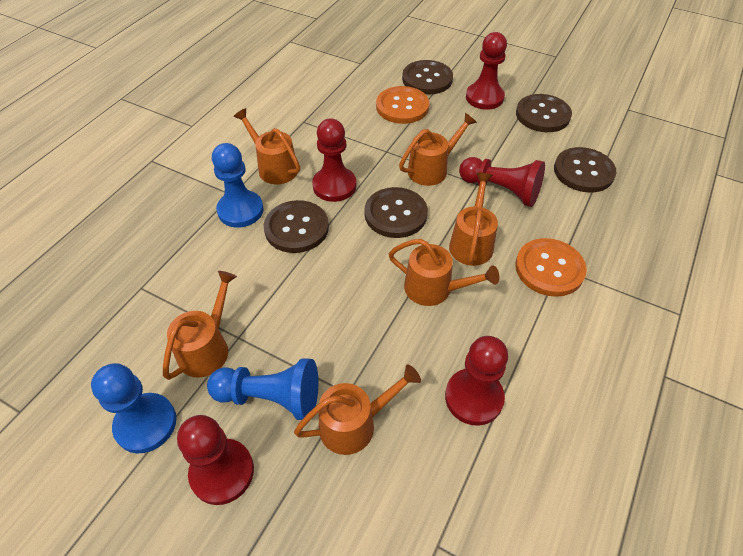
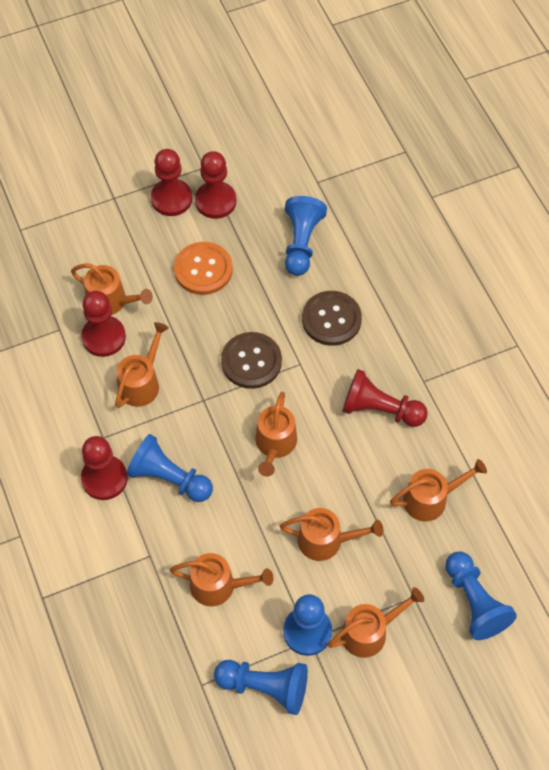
blue pawn: [91,363,176,454] [207,358,318,420] [212,143,264,228] = 3 -> [127,434,213,502] [214,660,308,715] [283,594,332,656] [285,196,327,276] [445,551,517,640] = 5
brown button: [264,200,329,253] [364,187,428,238] [402,60,453,95] [516,94,572,132] [554,147,616,193] = 5 -> [221,332,282,389] [302,291,362,346] = 2
orange button: [376,86,429,124] [515,238,587,297] = 2 -> [174,242,233,295] = 1
orange watering can: [163,271,237,380] [233,108,300,184] [294,365,421,455] [389,239,499,306] [399,113,477,186] [449,172,498,266] = 6 -> [71,263,153,315] [115,322,169,408] [170,553,273,606] [255,392,297,477] [280,508,383,561] [328,587,424,658] [390,459,487,521] = 7

